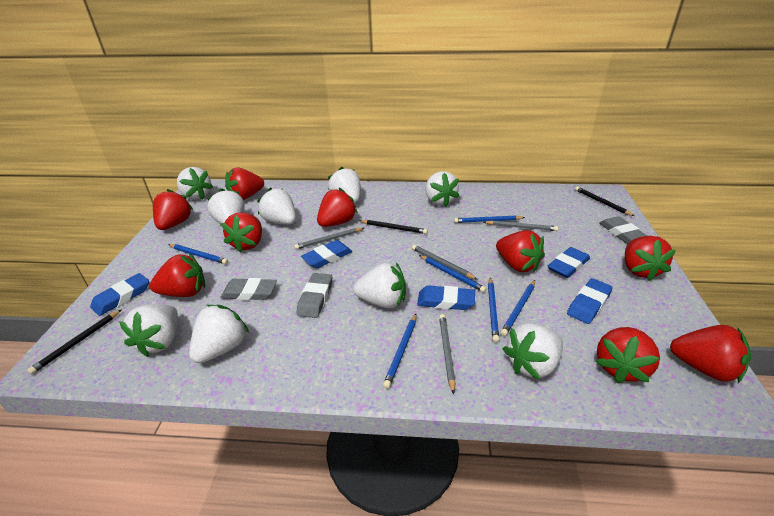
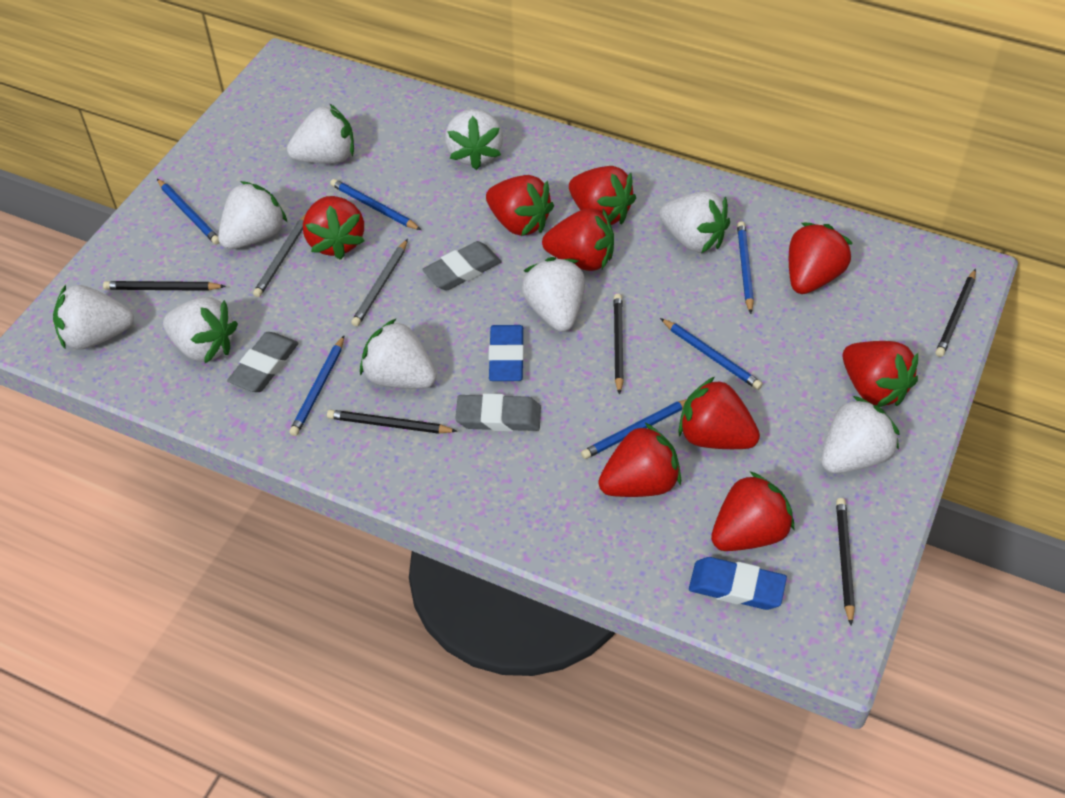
black pencil: [27,309,122,374] [359,220,428,234] [575,186,634,216] = 3 -> [103,281,226,291] [327,410,457,434] [613,294,624,395] [836,498,855,626] [935,269,976,357] = 5
blue eraser: [90,273,149,316] [301,240,352,268] [417,285,475,310] [548,247,590,278] [567,278,613,324] = 5 -> [488,325,524,381] [689,557,787,610] = 2
grey pencil: [294,228,364,250] [412,245,478,280] [439,314,456,395] [484,221,559,231] = 4 -> [253,214,306,297] [351,239,408,327] = 2

